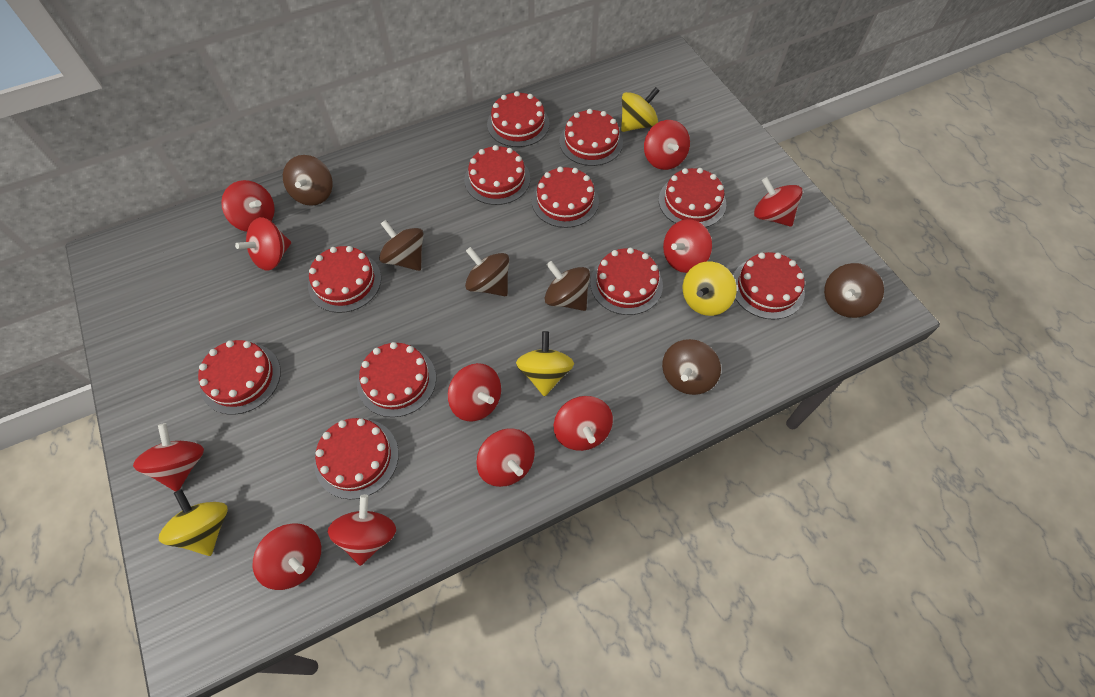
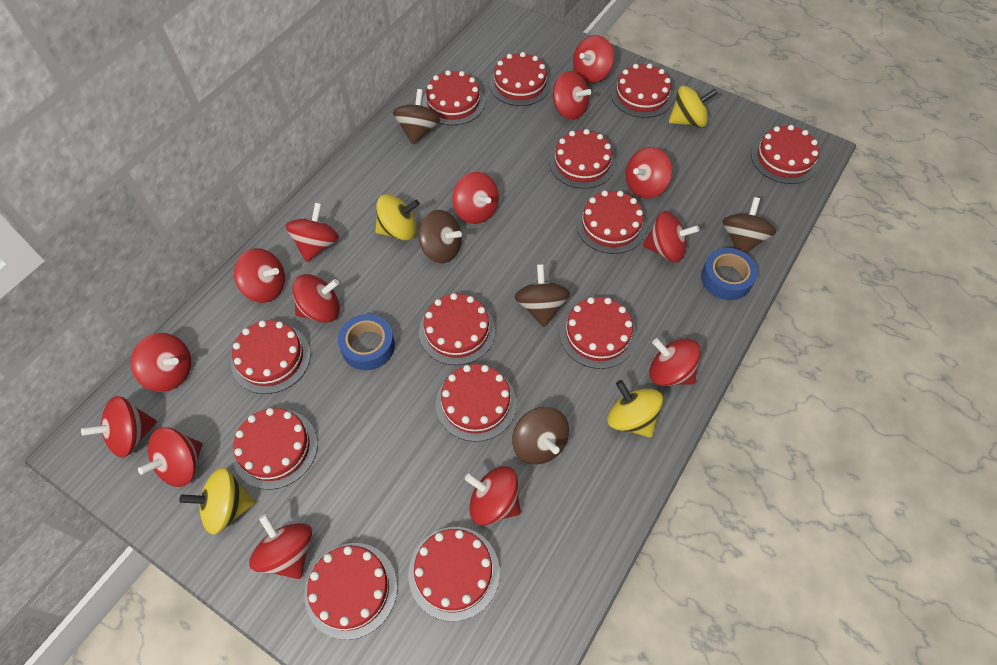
blue tape: none = 0 -> [338,314,395,370] [701,248,758,300] = 2
brown spinning top: [283,155,333,206] [379,220,423,271] [465,247,509,296] [544,261,590,311] [662,339,721,395] [824,263,884,318] = 6 -> [393,89,440,145] [418,210,462,263] [512,407,569,464] [515,264,570,328] [722,197,776,253] = 5
red cake: [198,340,281,415] [308,246,381,313] [314,418,399,499] [357,342,436,417] [464,145,530,205] [487,91,550,147] [532,167,599,228] [560,109,623,166] [590,248,663,315] [659,168,726,227] [733,252,805,320] = 11 -> [231,320,311,394] [233,408,318,490] [304,543,397,640] [408,527,500,621] [419,293,495,365] [422,70,485,125] [436,364,517,442] [489,52,551,106] [549,129,616,189] [560,297,636,369] [576,190,646,254] [611,63,673,118] [751,125,819,184] = 13
red spinning top: [133,423,204,492] [221,180,275,232] [235,217,291,271] [253,523,321,590] [328,494,396,566] [448,363,501,421] [476,428,535,487] [554,396,613,451] [644,120,690,170] [663,219,712,273] [754,177,803,227] = 11 -> [81,396,157,458] [131,333,191,392] [138,427,203,487] [234,248,285,303] [249,514,312,579] [285,202,339,262] [292,274,340,323] [452,172,499,224] [465,466,521,525] [553,71,591,120] [573,35,614,83] [626,147,672,199] [643,211,699,263] [649,338,701,386] = 14

